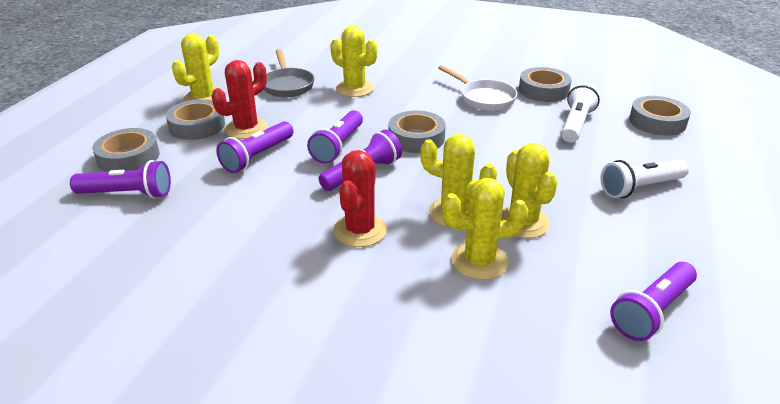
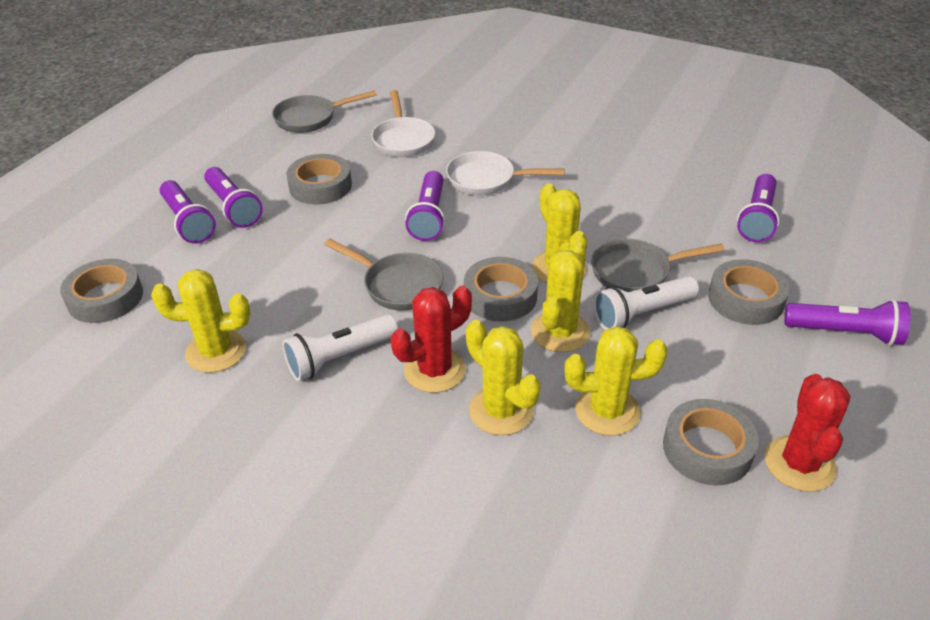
grey pan: [264,49,314,97] = 1 -> [272,90,377,133] [324,239,443,310] [591,239,725,292] = 3
white pan: [438,65,517,111] = 1 -> [371,90,435,157] [446,151,565,195] = 2

